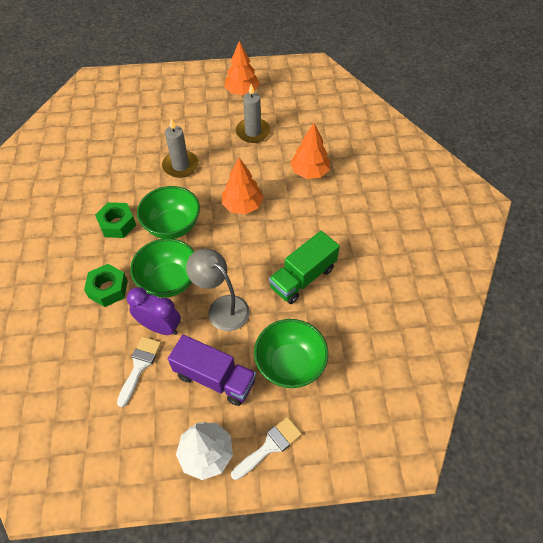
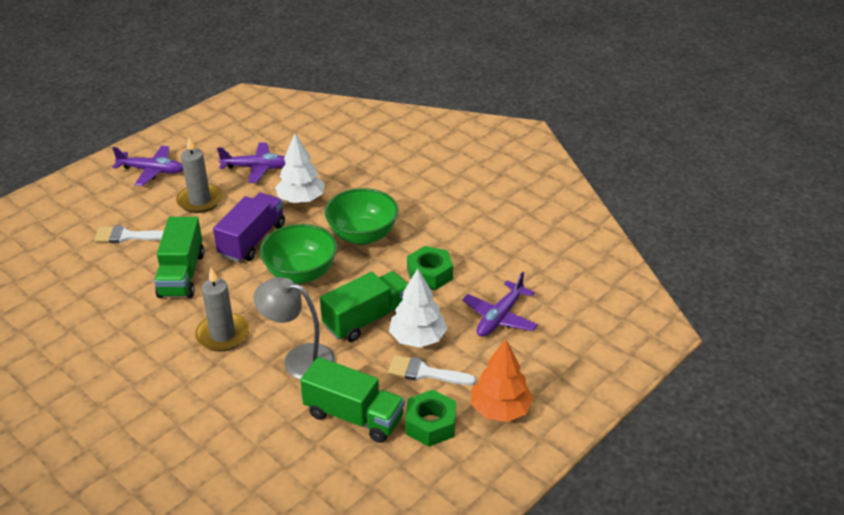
green bowl: [130,238,195,298] [137,186,200,239] [254,319,328,388] = 3 -> [260,224,337,284] [325,188,399,245] = 2
green truck: [269,231,340,304] = 1 -> [154,217,204,298] [300,357,405,443] [320,271,408,342] = 3
orange tree: [222,158,264,214] [224,40,260,95] [290,123,330,179] = 3 -> [471,339,533,422] = 1
purple clock: [127,287,181,335] = 1 -> none = 0
purple plane: none = 0 -> [112,145,183,186] [217,143,286,183] [462,272,538,337] = 3
white tree: [176,422,233,480] = 1 -> [275,134,325,203] [389,268,447,348] = 2

